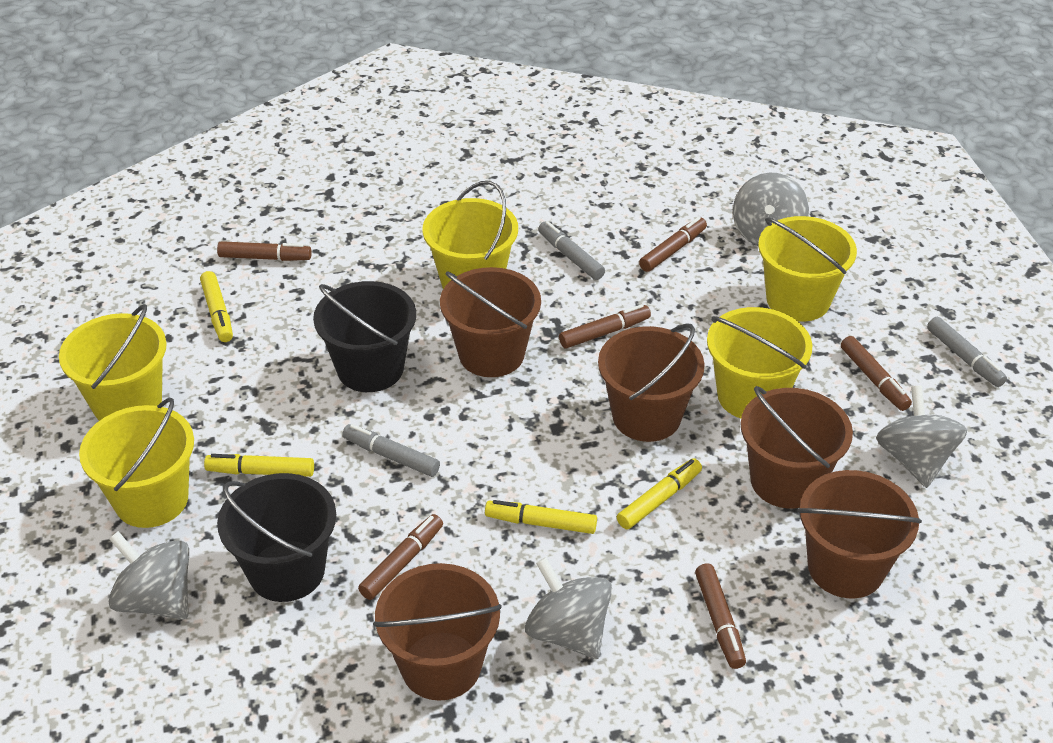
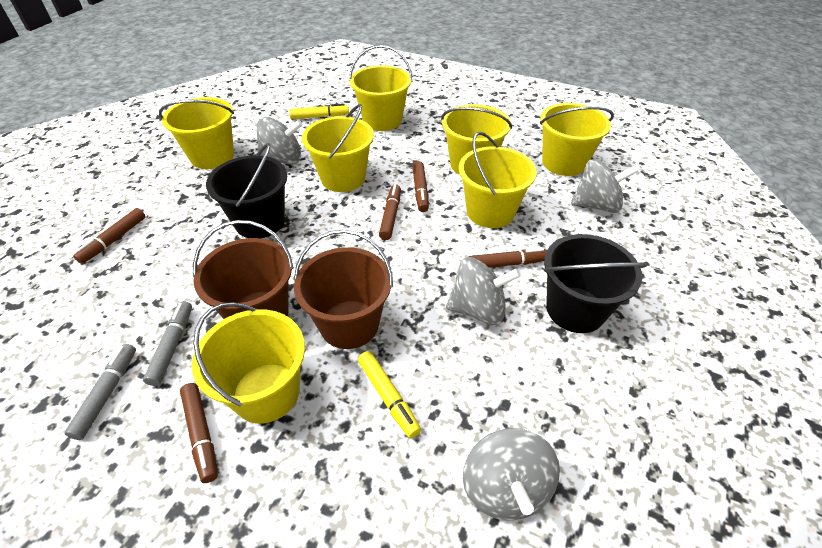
brown bucket: [373,563,502,701] [440,267,541,377] [598,323,705,442] [741,386,853,509] [797,470,922,598] = 5 -> [193,220,294,319] [294,230,393,349] = 2
brown marker: [217,241,312,261] [358,514,443,600] [559,304,651,349] [639,217,707,272] [695,564,746,669] [841,336,912,411] = 6 -> [73,208,146,264] [180,383,218,483] [379,184,401,240] [413,161,429,212] [468,248,547,268] = 5
grey marker: [342,424,440,477] [538,221,605,280] [927,317,1007,387] = 3 -> [64,344,136,440] [143,301,192,386] = 2
yellow bucket: [59,304,167,421] [79,398,194,528] [423,181,518,289] [707,307,812,418] [758,216,857,322] = 5 -> [159,97,234,169] [192,302,305,424] [302,104,374,192] [349,45,413,131] [441,104,512,175] [459,132,537,228] [540,103,614,176] = 7
yellow marker: [200,271,233,342] [204,454,314,477] [485,500,597,534] [617,458,702,529] = 4 -> [289,103,349,119] [358,351,421,438] = 2

